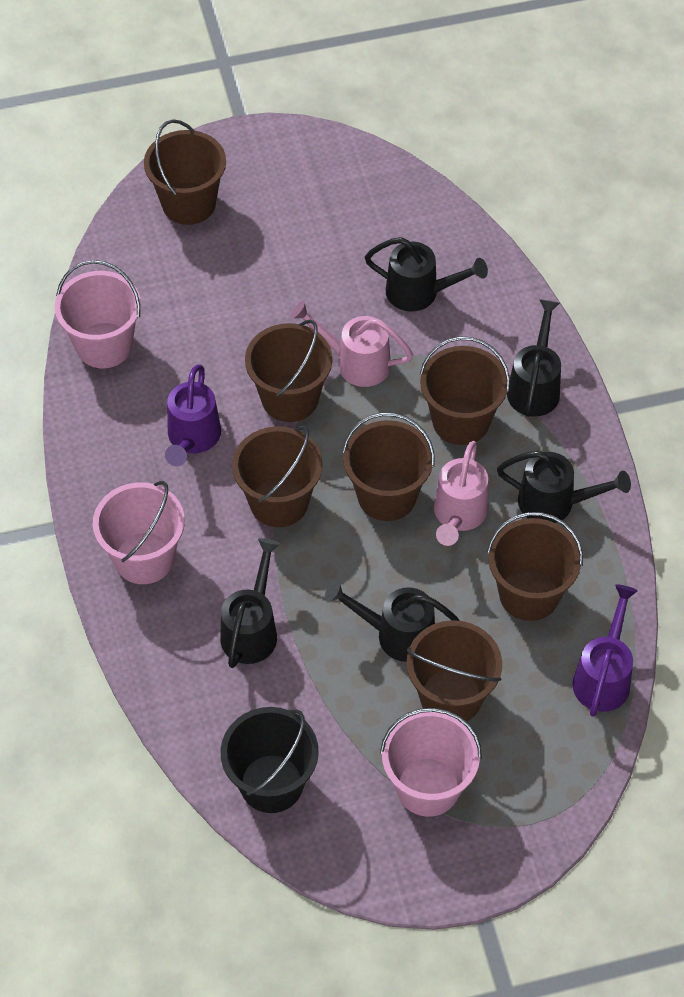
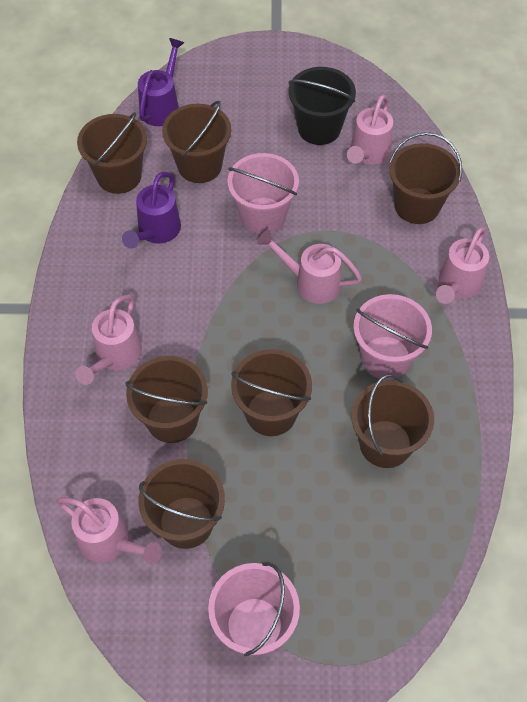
black watering can: [220,538,280,668] [325,580,460,662] [365,237,488,312] [497,451,631,523] [507,299,561,417] = 5 -> none = 0
pink watering can: [290,301,413,387] [434,441,489,546] = 2 -> [56,497,162,564] [75,295,142,385] [257,230,362,304] [347,95,393,165] [436,227,489,304] = 5

